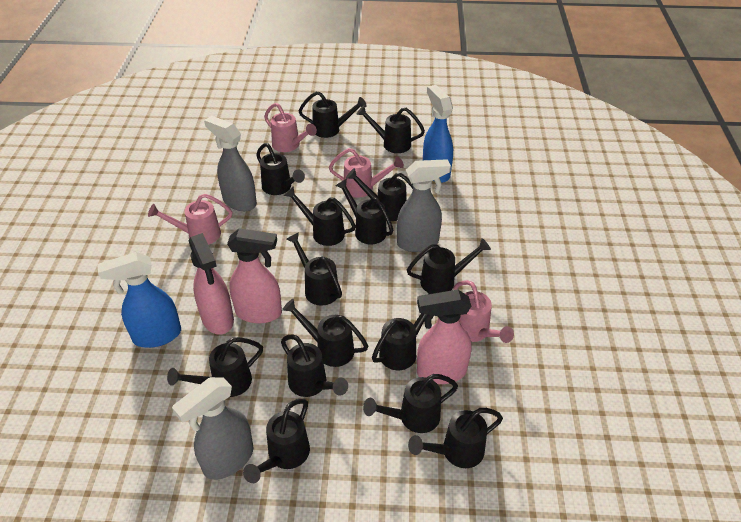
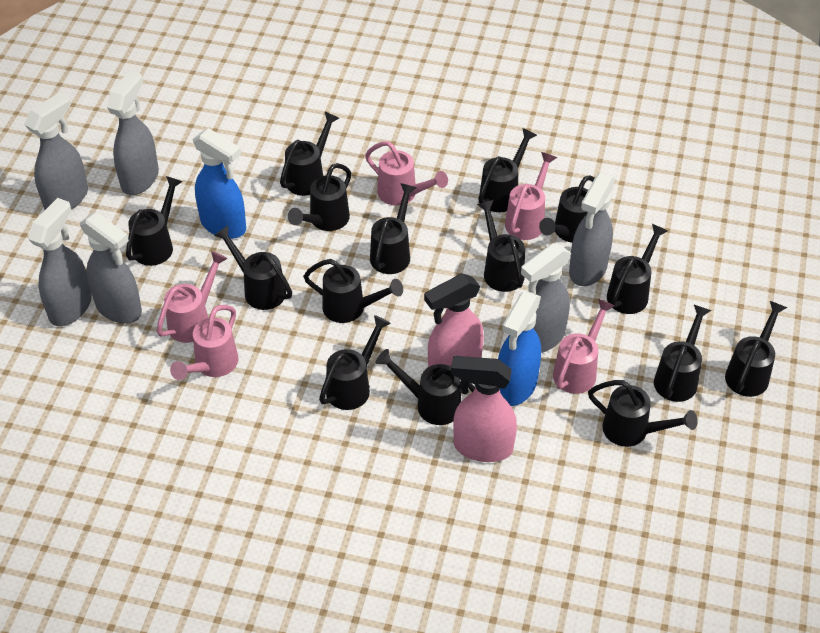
grey spray bottle: [172,377,254,480] [204,116,257,211] [397,159,451,252] = 3 -> [25,92,88,210] [28,198,92,326] [80,212,142,324] [107,71,159,195] [521,243,572,353] [569,173,615,286] = 6
pink spray bottle: [188,233,234,335] [227,229,282,323] [417,290,471,384] = 3 -> [424,274,484,380] [451,356,517,462] = 2
pink watering can: [148,194,232,245] [264,103,317,152] [329,148,404,198] [454,280,514,343] = 4 -> [156,251,228,343] [170,305,238,380] [365,141,448,206] [505,152,557,240] [553,298,615,394] = 5

